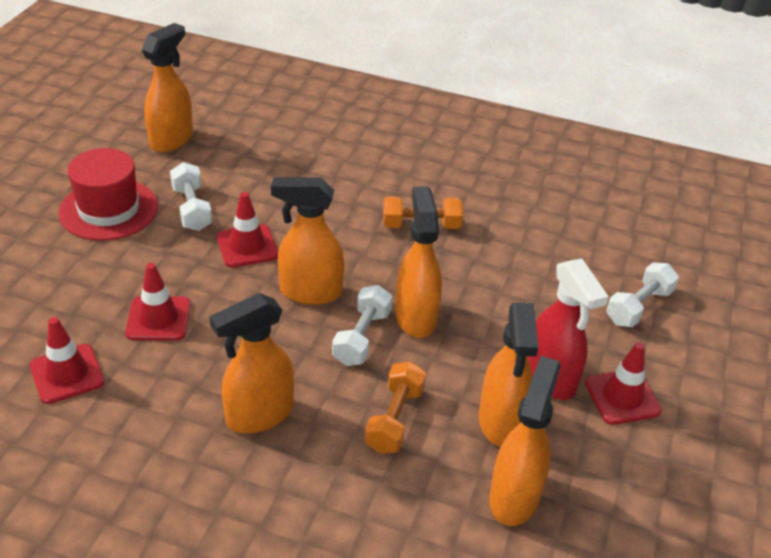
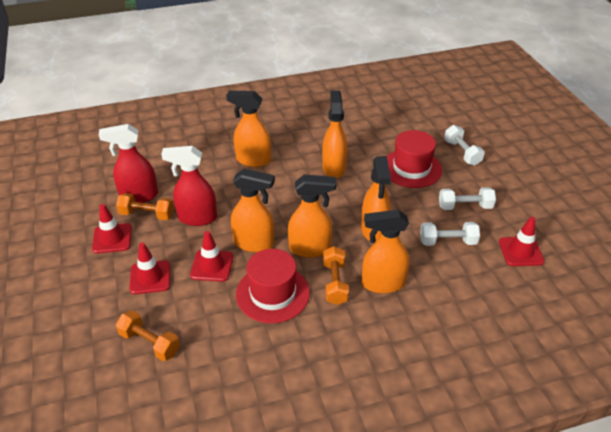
orange dumbbell: [365,361,426,454] [383,196,463,229] = 2 -> [116,193,174,220] [116,310,180,361] [323,246,349,305] = 3
red hat: [59,148,158,241] = 1 -> [236,249,310,323] [387,130,442,188] = 2
red spray bottle: [527,258,609,400] = 1 -> [99,124,158,203] [161,146,217,226] = 2

